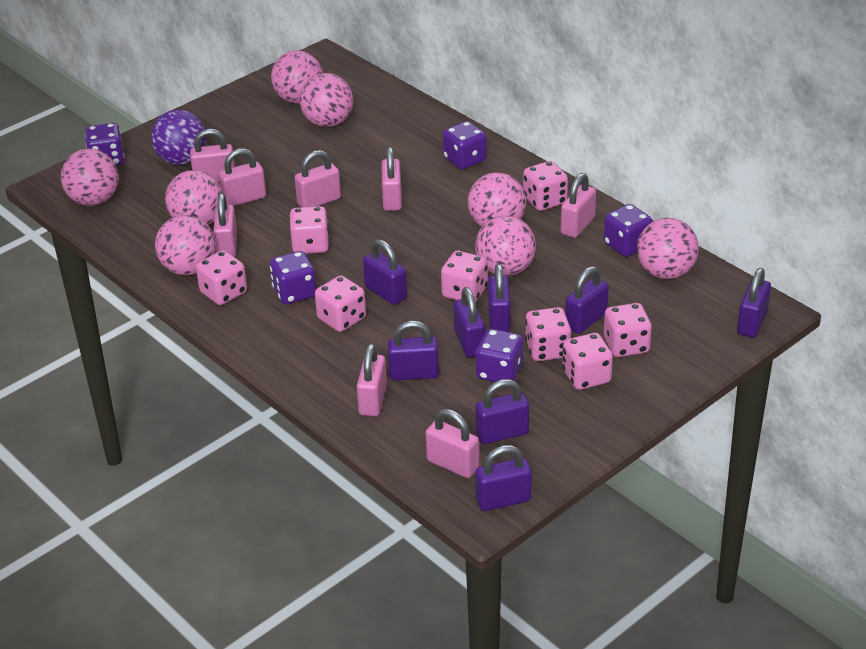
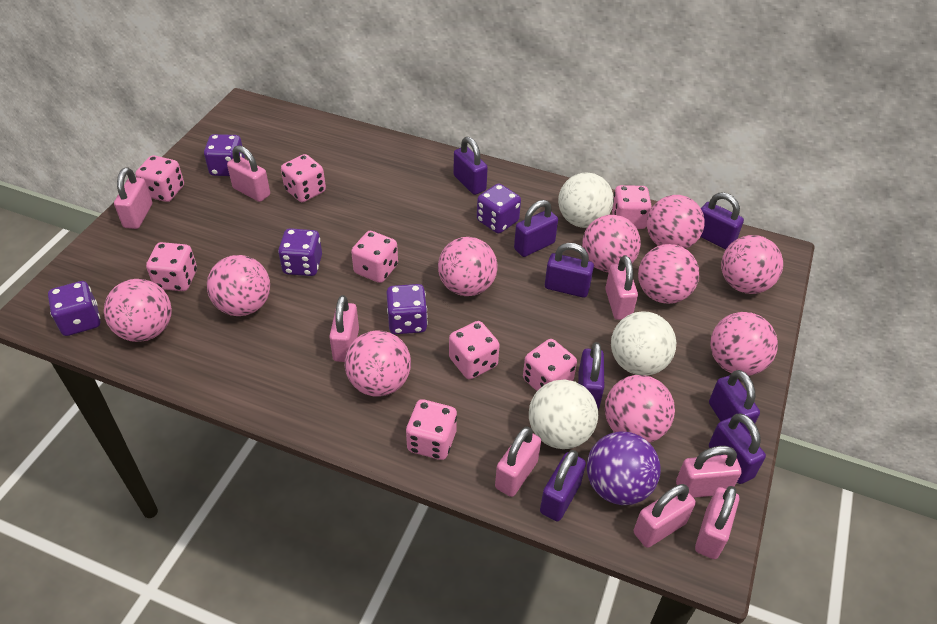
pink ball: [61,149,119,206] [155,215,216,275] [165,170,223,225] [271,50,323,103] [299,73,353,127] [468,172,526,227] [475,216,536,276] [637,218,699,279] = 8 -> [104,279,172,342] [207,255,270,316] [345,331,411,397] [438,237,497,296] [582,215,641,272] [605,375,675,443] [638,244,699,304] [647,195,705,249] [710,312,778,376] [721,235,783,294] = 10
white ball: none = 0 -> [529,379,598,449] [558,173,614,228] [611,311,676,376] = 3

